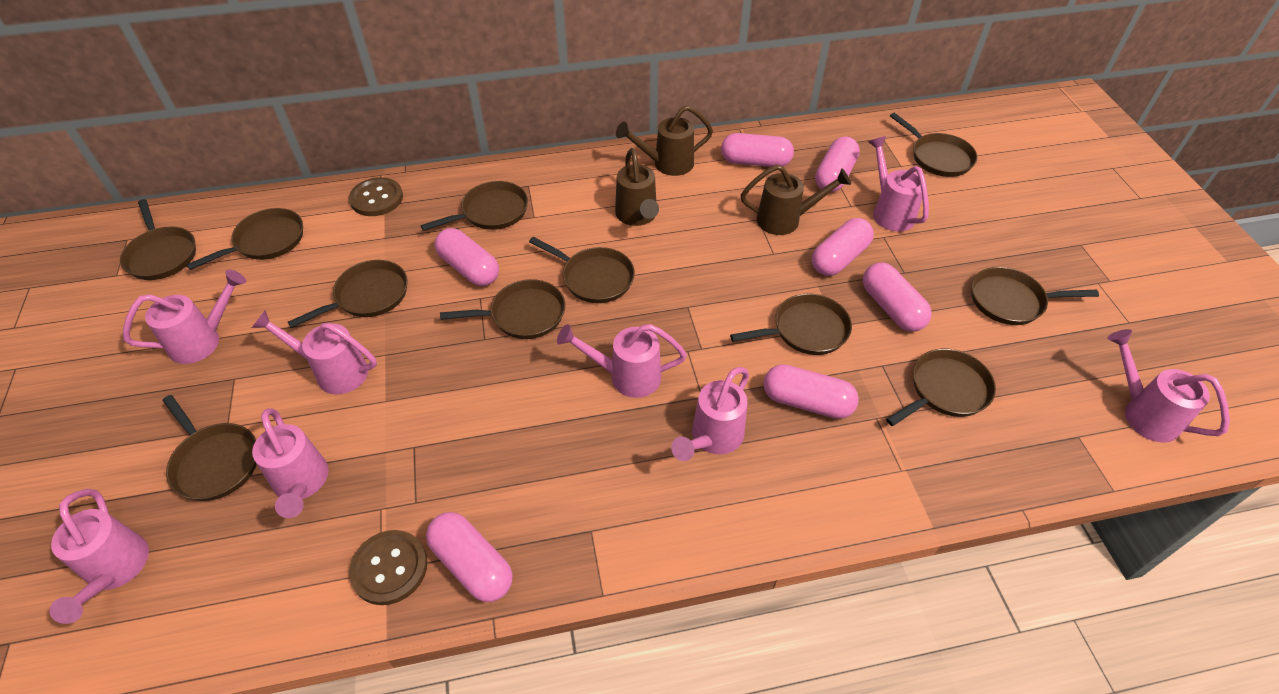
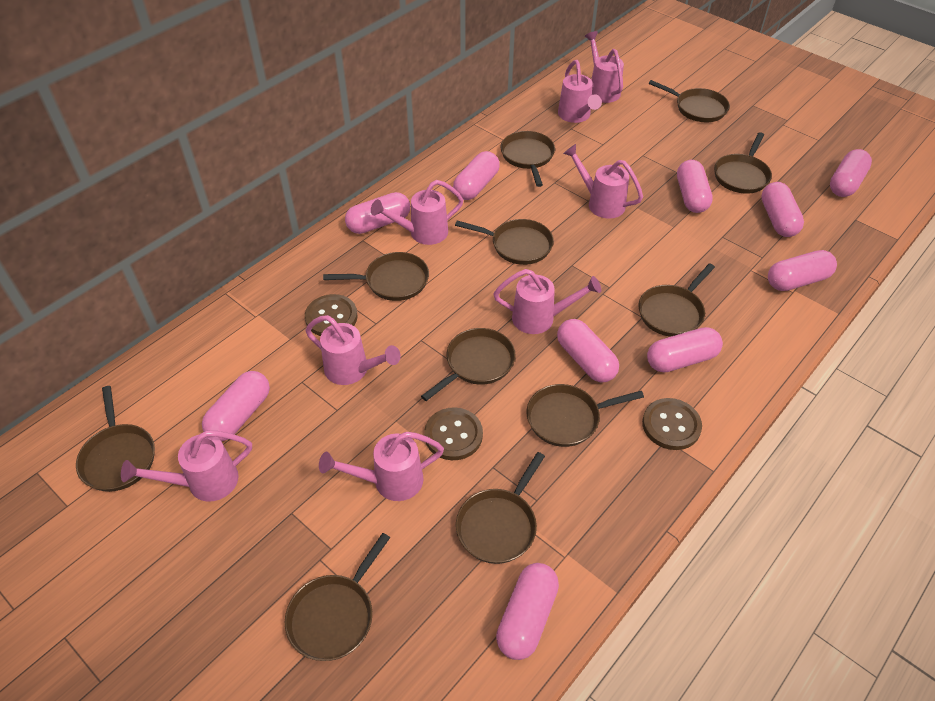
brown button: [349,177,403,216] [349,530,428,605] = 2 -> [305,294,358,336] [424,407,483,460] [642,398,702,450] = 3
brown watering can: [615,148,659,226] [616,105,713,176] [741,165,851,235] = 3 -> none = 0
pink capsule: [426,512,512,602] [434,228,499,286] [721,133,794,167] [763,364,859,419] [812,218,874,276] [815,136,860,192] [863,262,932,332] = 7 -> [202,371,270,441] [345,192,410,234] [453,151,500,200] [496,563,559,660] [557,319,619,382] [647,327,723,373] [677,160,713,213] [761,182,804,237] [768,250,837,291] [830,149,872,197] = 10

